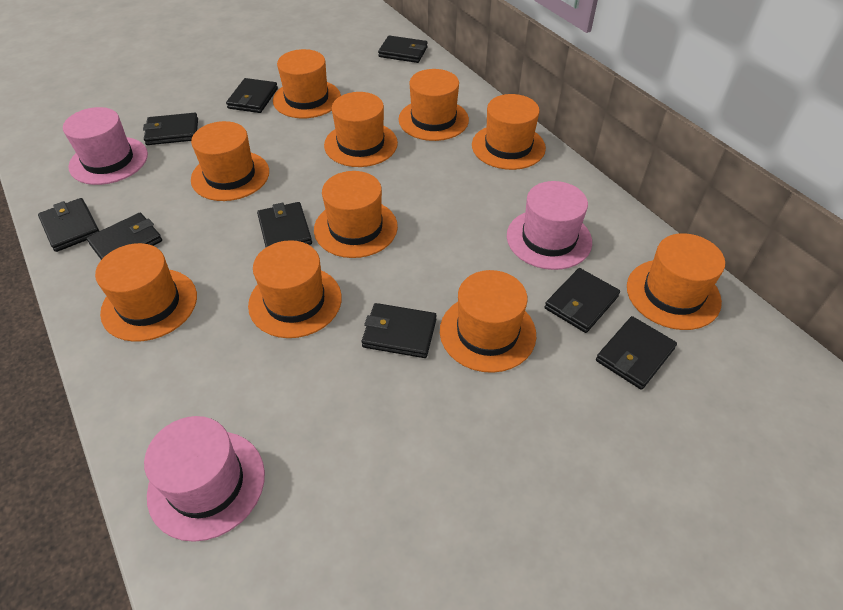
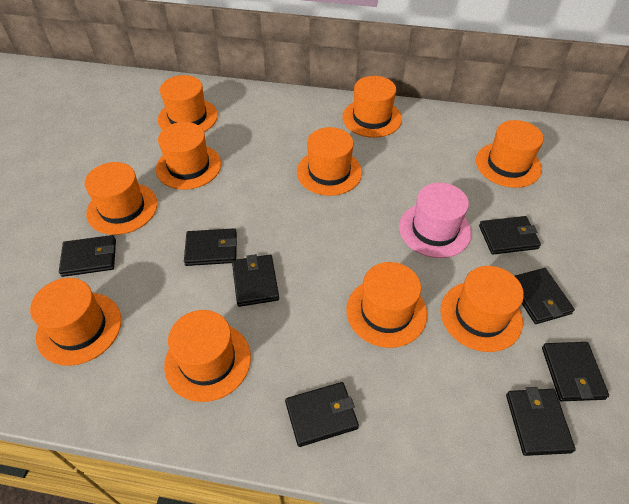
black wallet: [38,198,99,252] [87,213,162,260] [143,113,198,145] [226,78,278,113] [257,202,312,247] [361,303,437,358] [378,35,428,63] [545,268,620,333] [596,316,677,390] = 9 -> [59,235,116,277] [184,228,237,266] [232,254,279,307] [285,382,359,447] [479,216,541,254] [506,387,576,456] [515,268,575,324] [542,342,609,401] = 8
pink hat: [63,107,148,185] [144,416,265,542] [507,181,592,270] = 3 -> [399,183,472,258] = 1

